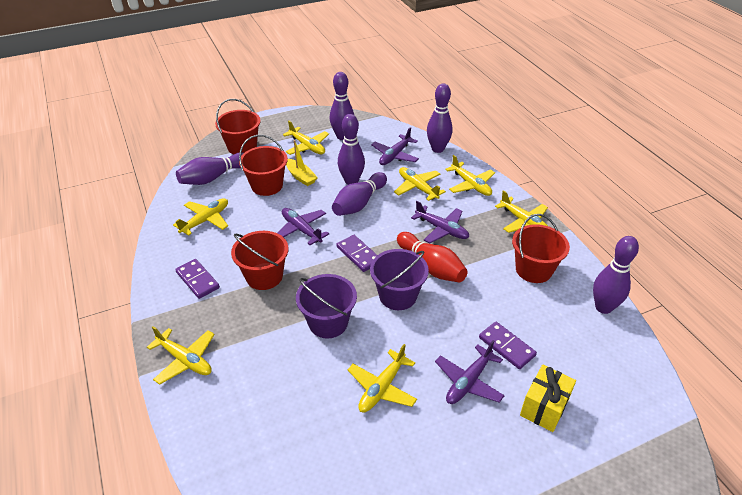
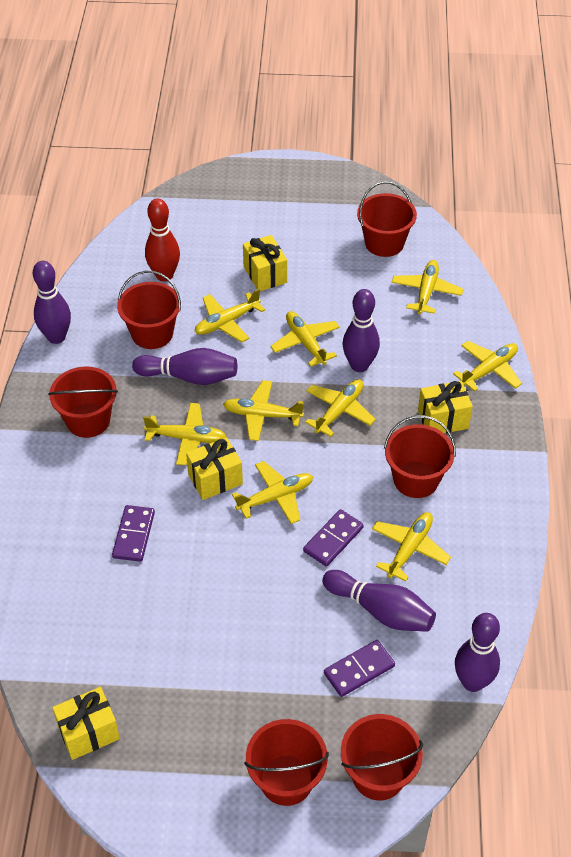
purple bowling pin: [176,152,243,185] [330,72,354,140] [332,172,387,216] [338,114,365,185] [427,83,453,153] [593,236,639,314] = 6 -> [33,261,71,344] [132,348,237,385] [322,570,436,632] [343,289,380,372] [455,613,500,692] = 5
purple bucket: [296,274,357,338] [370,249,429,310] = 2 -> none = 0
purple plane: [277,208,329,245] [371,127,419,165] [411,201,469,243] [435,340,505,404] = 4 -> none = 0
red bucket: [215,99,261,154] [231,231,288,290] [239,135,288,196] [512,214,570,283] = 4 -> [48,367,118,438] [117,271,181,349] [244,719,329,806] [341,714,423,800] [357,181,417,257] [384,415,456,498] = 6
yellow boat: [286,140,318,186] = 1 -> none = 0
yellow gift: [520,365,576,432] = 1 -> [52,687,120,760] [186,437,243,500] [243,235,287,291] [418,381,473,433] = 4
yellow plane: [147,326,215,385] [173,198,228,236] [283,121,329,155] [348,344,417,412] [394,167,446,201] [445,155,495,196] [495,190,548,233] = 7 -> [143,403,226,465] [195,289,265,343] [223,380,304,441] [232,461,313,524] [270,311,340,367] [305,379,376,437] [372,512,451,582] [392,260,463,314] [453,341,522,392] = 9

